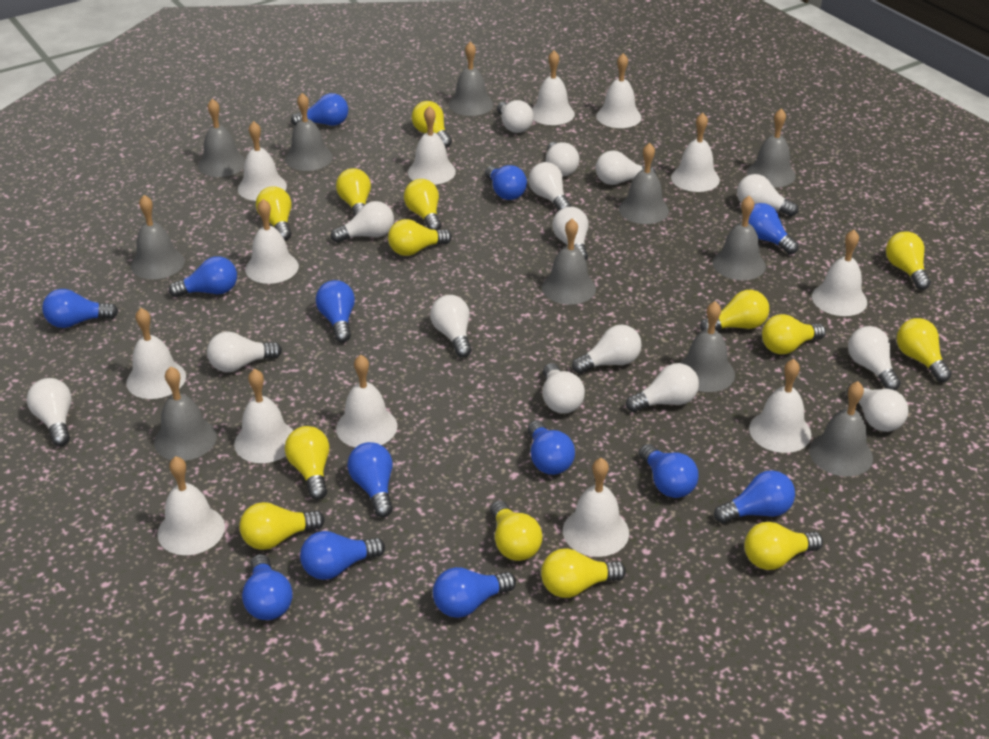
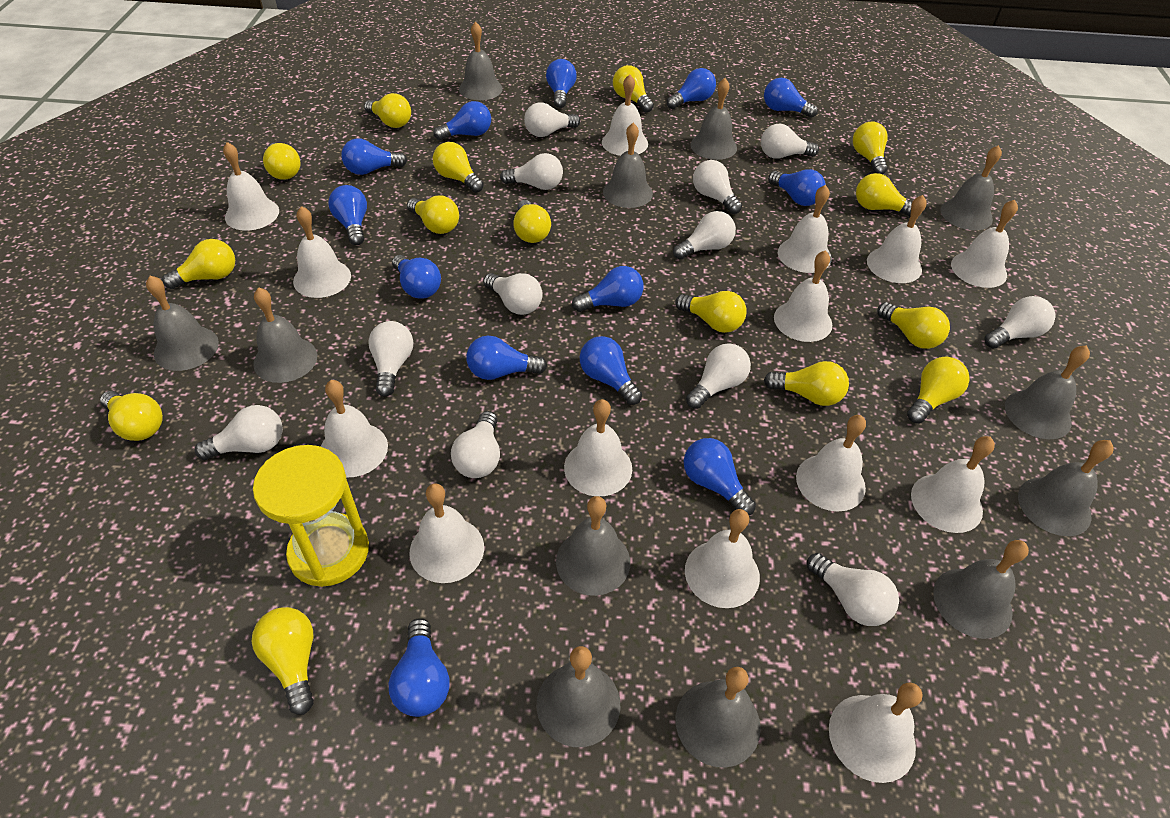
grey bell: [131,195,185,279] [154,366,217,461] [198,99,245,177] [285,93,333,171] [449,41,493,116] [542,219,596,305] [619,143,669,224] [680,301,735,392] [713,196,766,280] [747,108,796,187] [809,381,873,476] = 11 -> [146,276,219,371] [253,287,317,383] [459,22,503,100] [536,646,620,747] [556,496,630,596] [603,123,653,208] [675,667,761,768] [690,78,737,160] [933,540,1029,639] [940,145,1002,230] [1005,345,1090,439] [1018,440,1114,536] = 12
white bell: [126,308,186,399] [157,456,225,555] [234,369,294,463] [238,121,287,201] [245,199,299,284] [336,355,397,447] [408,106,456,185] [532,50,575,125] [563,458,629,557] [596,53,642,128] [671,113,720,192] [749,359,811,453] [812,230,867,316] = 13 -> [223,142,279,231] [293,206,351,298] [320,380,388,477] [409,483,484,583] [564,399,632,496] [602,74,648,156] [685,509,760,608] [774,250,832,342] [778,185,832,273] [796,415,866,511] [829,682,923,783] [867,195,926,283] [911,436,995,533] [951,200,1018,288] = 14
white light bulb: [27,378,71,446] [207,331,282,372] [331,201,394,243] [430,295,472,357] [497,100,534,133] [528,162,571,211] [543,363,585,414] [546,142,579,176] [552,207,588,260] [572,324,642,374] [596,150,656,185] [626,363,699,412] [737,174,798,217] [847,382,908,432] [848,326,901,390] = 15 -> [195,405,283,460] [368,321,413,397] [451,411,500,478] [483,273,543,315] [500,153,563,190] [524,102,580,137] [673,211,736,260] [686,343,751,409] [693,160,742,214] [761,124,819,159] [807,553,899,626] [984,296,1055,349] = 12
yellow hourglass: none = 0 -> [253,445,369,587] = 1
yellow light bulb: [239,502,325,550] [256,186,292,241] [285,426,329,500] [336,168,371,217] [388,219,452,256] [404,179,441,230] [412,101,452,148] [490,500,542,561] [541,548,626,598] [700,290,769,331] [744,522,823,570] [762,314,826,354] [886,231,931,290] [897,318,952,382] = 14 -> [100,391,163,441] [162,239,235,289] [251,607,314,715] [263,143,301,180] [364,93,411,128] [407,195,459,234] [433,142,484,193] [513,200,551,243] [613,65,654,112] [675,291,747,333] [764,361,849,406] [853,121,888,174] [856,173,912,217] [877,302,950,349] [907,357,970,424] = 15

